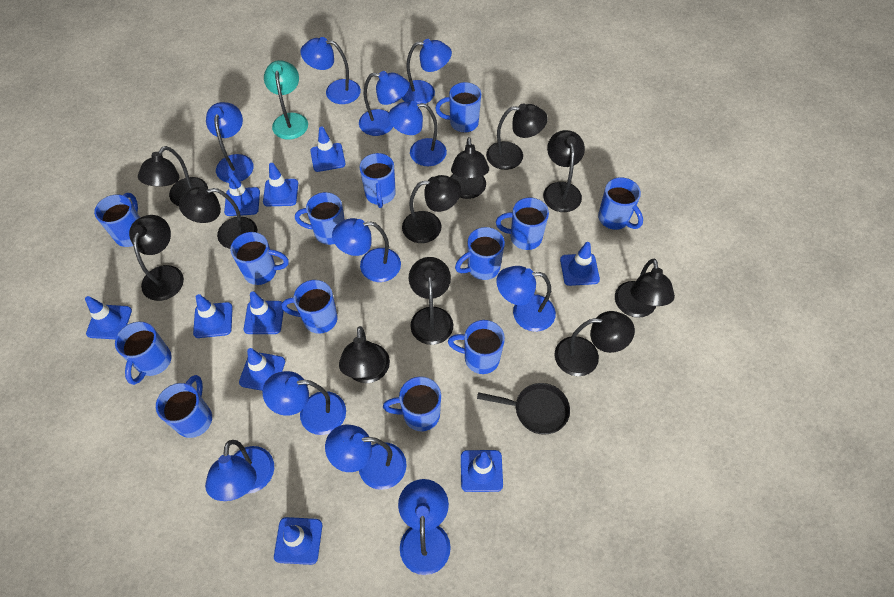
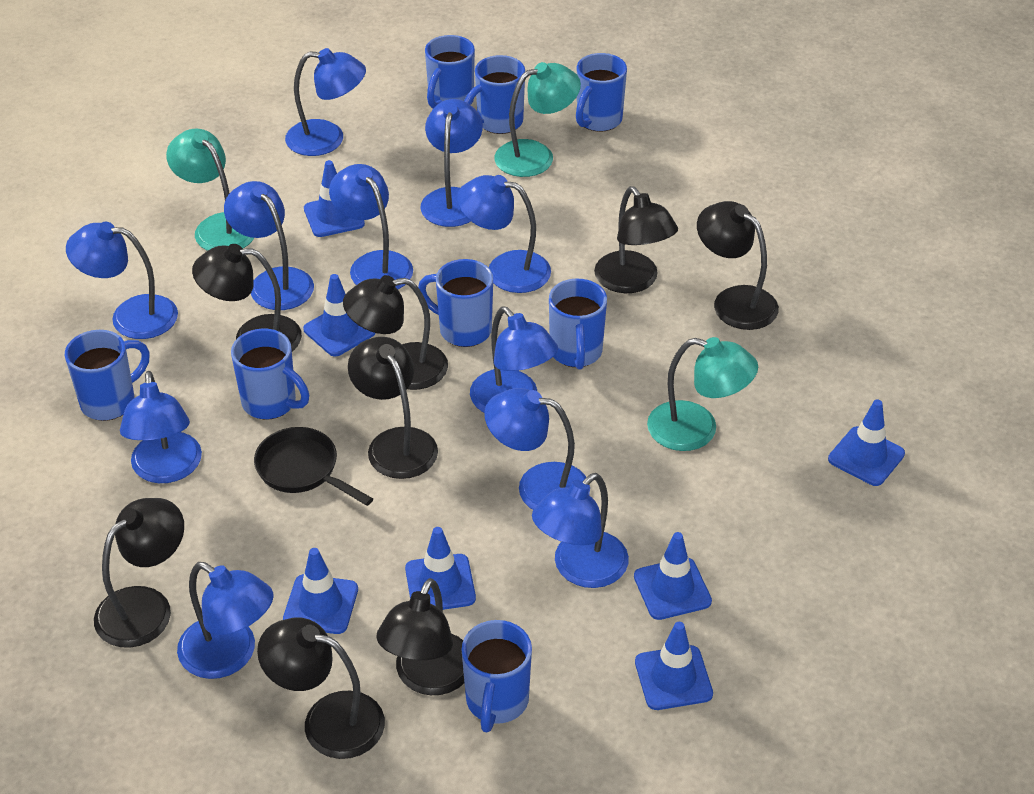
black lamp: [129,215,184,301] [138,146,208,206] [179,187,257,249] [339,326,390,383] [402,175,461,243] [409,257,453,345] [451,137,489,199] [486,104,548,170] [543,130,585,212] [554,311,635,376] [615,259,675,318] = 11 -> [94,498,184,648] [192,244,302,351] [257,618,385,759] [343,275,448,390] [348,337,438,479] [376,578,464,695] [594,186,678,293] [697,201,779,330] = 8
blue mug: [94,193,140,247] [115,321,172,385] [156,375,212,438] [230,232,289,285] [282,280,338,334] [295,192,345,245] [359,153,396,208] [383,376,441,431] [435,82,481,133] [448,320,505,374] [455,227,505,280] [496,198,549,250] [598,177,643,230] = 13 -> [65,330,150,421] [231,329,309,420] [418,259,493,347] [425,35,475,109] [462,620,532,732] [464,55,525,134] [549,279,607,370] [576,53,627,132] = 8
blue traffic cone: [85,296,132,339] [193,294,233,338] [224,172,260,216] [239,348,285,391] [244,292,284,334] [263,163,298,206] [274,517,322,565] [310,127,346,172] [461,450,503,492] [560,242,600,286] = 10 -> [283,548,358,634] [303,274,376,357] [304,160,365,237] [405,527,476,610] [634,532,712,620] [635,622,713,710] [828,399,905,486] = 7
turquoise lamp: [264,60,308,140] = 1 -> [166,129,254,251] [494,62,581,177] [647,337,758,451] = 3

